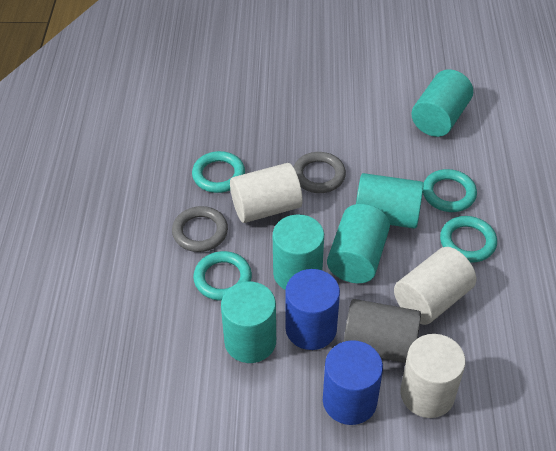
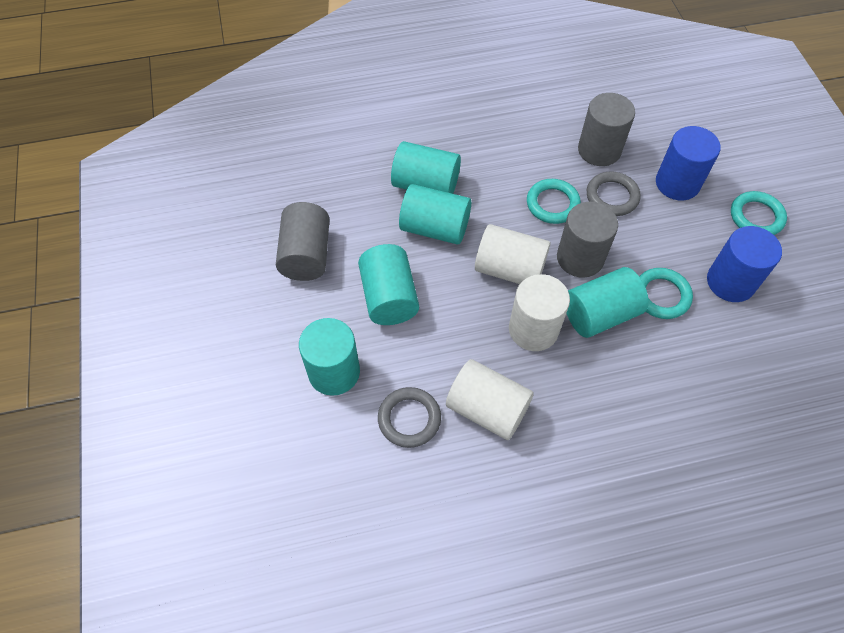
grey cylinder: [343,299,421,363] = 1 -> [276,202,330,281] [557,202,618,278] [578,93,635,166] = 3
turquoise ring: [192,151,245,193] [193,251,252,301] [423,169,477,212] [440,216,497,263] = 4 -> [527,179,581,224] [639,268,693,319] [731,191,787,235] = 3

